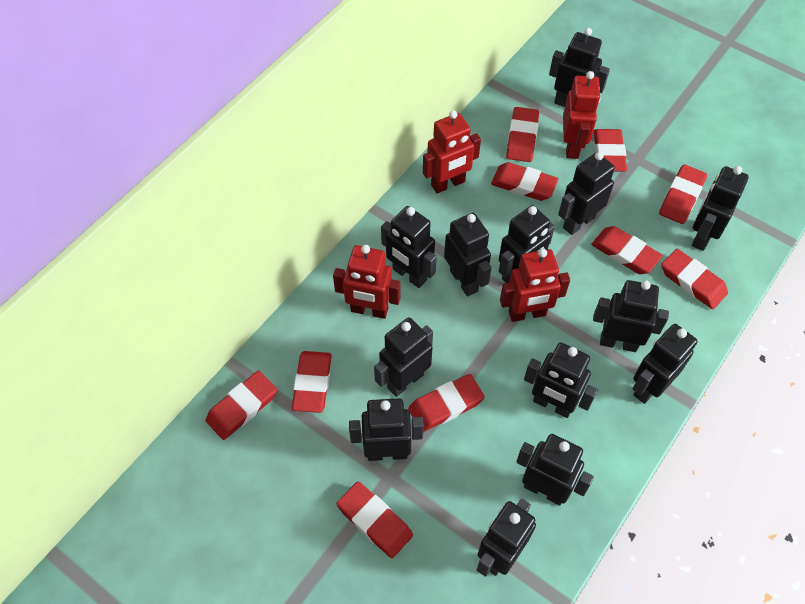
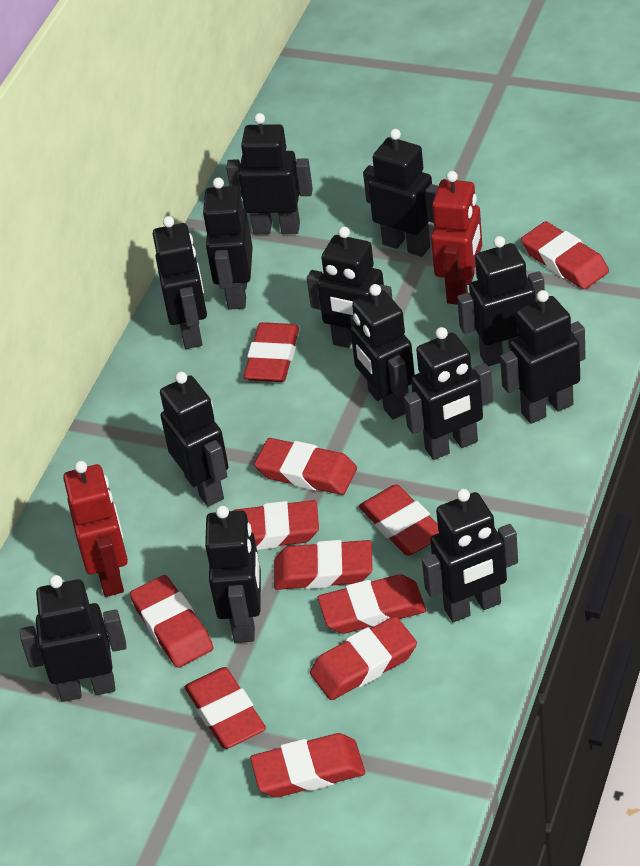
red eraser: [206,370,277,440] [292,351,332,413] [337,482,413,558] [408,374,485,432] [491,162,558,201] [506,107,539,162] [592,226,663,274] [594,129,627,172] [659,165,707,224] [661,249,728,309] = 10 -> [130,575,213,668] [185,667,266,749] [233,500,319,550] [244,322,299,382] [250,733,365,797] [254,438,357,495] [274,540,373,590] [310,616,417,700] [318,574,426,634] [359,484,439,556] [521,221,609,289] = 11
red robot: [333,245,401,319] [423,110,481,193] [500,248,570,322] [563,71,601,159] = 4 -> [63,461,128,597] [431,171,482,305] = 2

